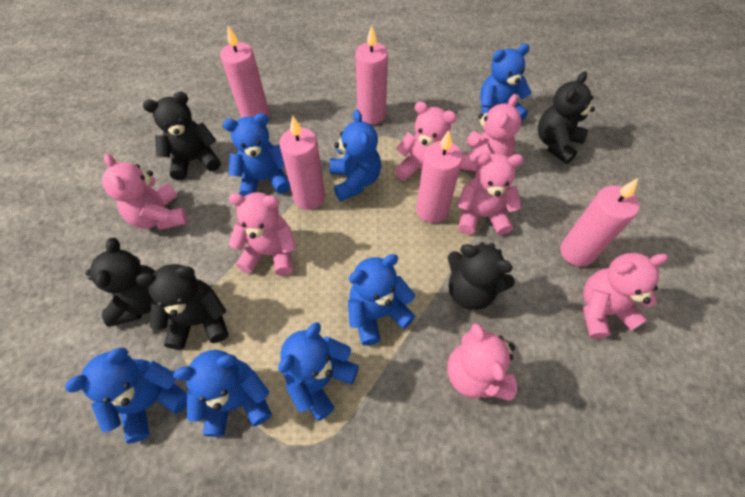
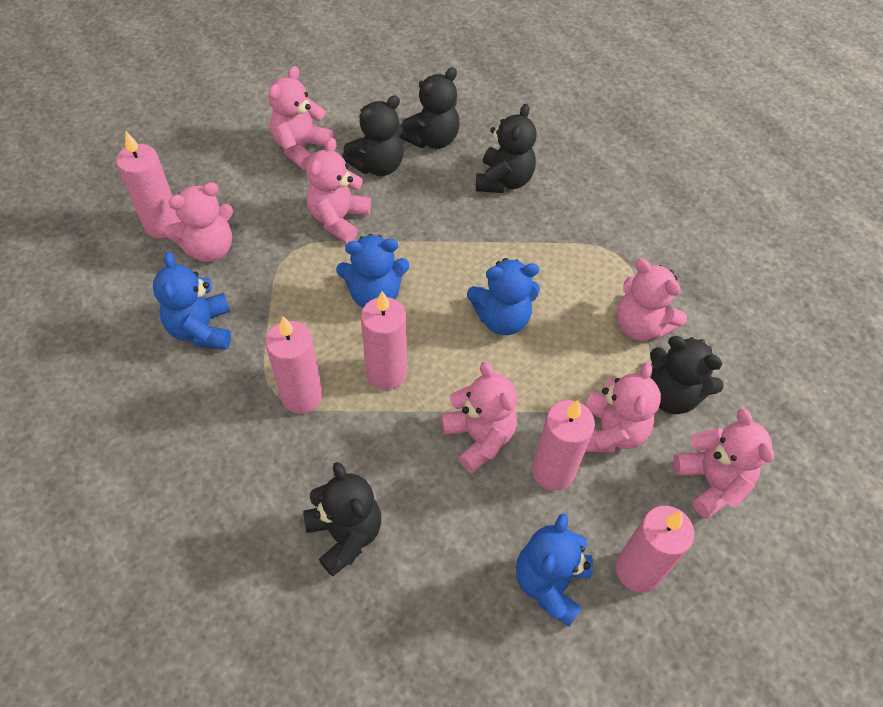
blue teddy bear: [65,348,187,443] [173,350,272,437] [223,113,290,197] [278,322,359,421] [330,110,381,201] [348,254,416,346] [480,44,532,122] = 7 -> [153,252,231,350] [336,234,409,308] [467,258,540,335] [516,513,593,627] = 4

